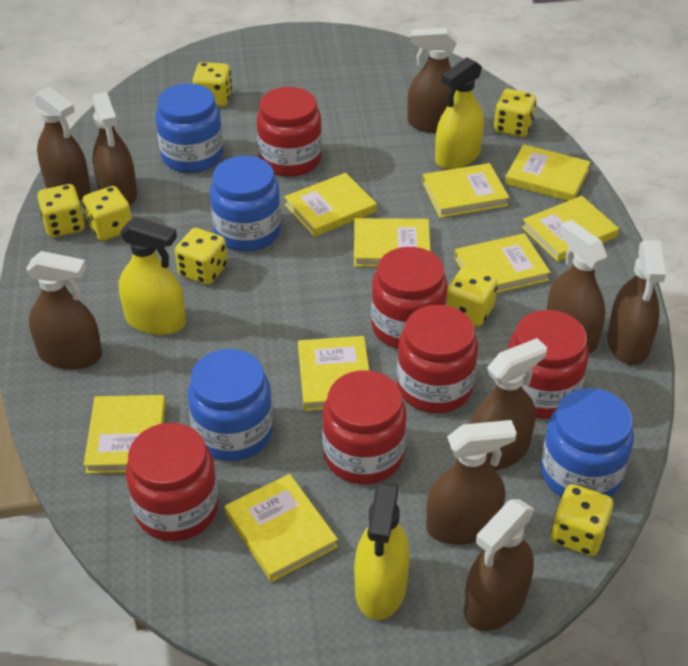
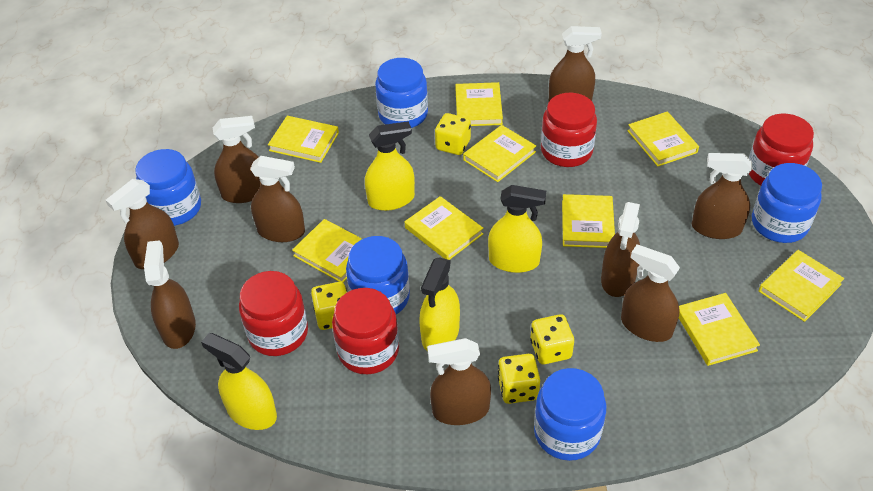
blue jar: [156,83,223,173] [188,349,273,461] [210,156,281,251] [541,388,634,497] = 4 -> [135,149,201,226] [346,236,410,314] [375,58,428,128] [534,368,607,461] [752,163,822,243] = 5
red jar: [126,423,219,541] [257,87,322,177] [322,370,407,484] [371,247,447,349] [397,305,478,413] [508,310,589,419] = 6 -> [239,271,308,356] [332,288,399,374] [541,93,597,167] [749,114,814,186] = 4
yellow dice: [37,184,85,238] [83,186,132,241] [175,228,227,285] [192,62,232,107] [447,267,498,327] [494,89,536,137] [551,484,613,556] = 7 -> [311,282,347,330] [435,113,471,155] [498,354,540,404] [530,314,574,364] = 4
yellow spray bottle: [119,217,186,335] [354,482,410,620] [435,57,484,169] = 3 -> [201,333,277,430] [365,121,415,211] [420,257,460,352] [488,185,546,273] = 4

